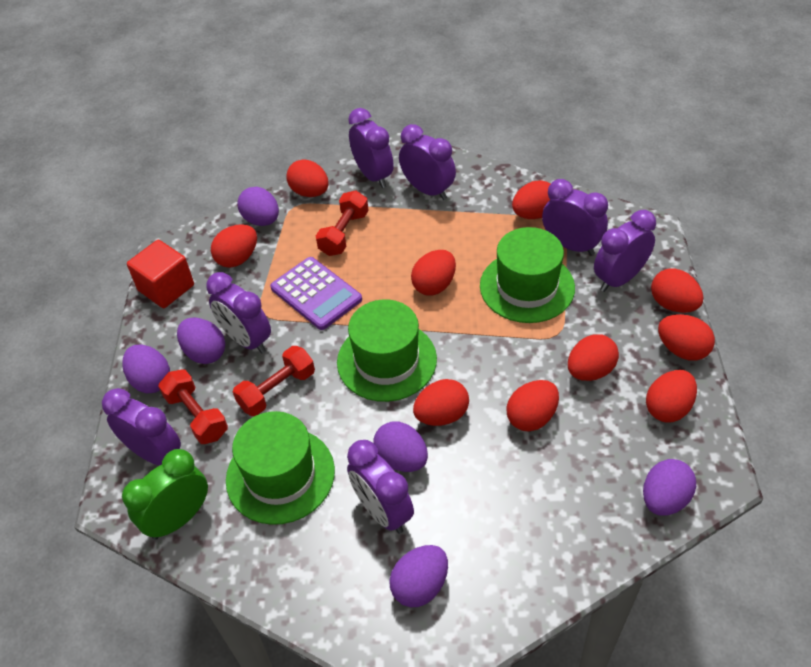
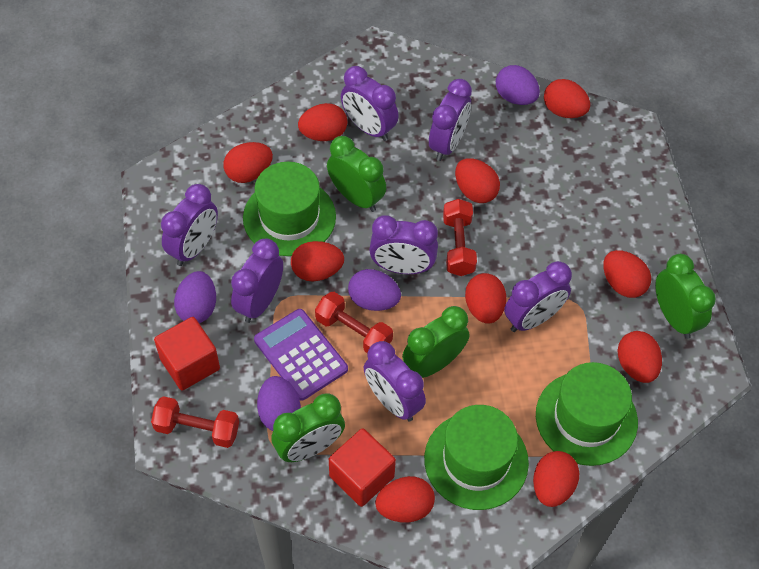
green clock: [122,449,208,540] = 1 -> [271,394,345,462] [327,136,386,212] [402,306,470,378] [655,254,716,339] = 4
purple egg: [122,344,170,393] [177,318,225,364] [237,187,279,226] [373,421,428,472] [389,545,448,607] [643,459,696,516] = 6 -> [174,271,216,323] [257,376,301,431] [348,269,401,311] [496,65,540,105] = 4
red cube: [127,240,194,308] = 1 -> [154,317,220,391] [329,428,396,507] = 2

